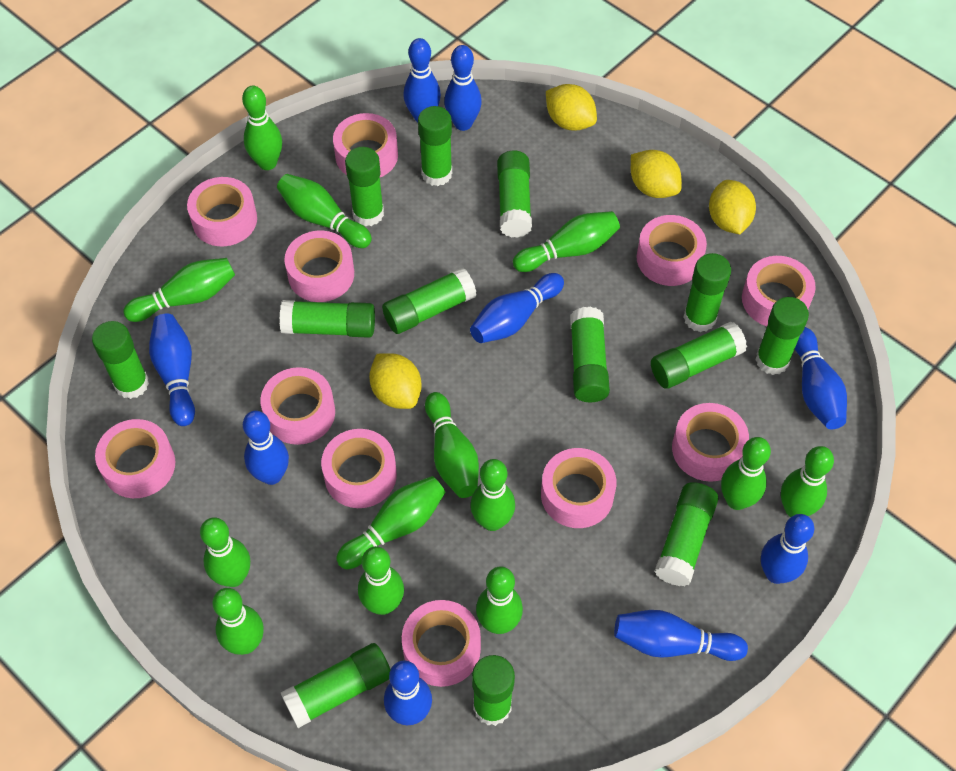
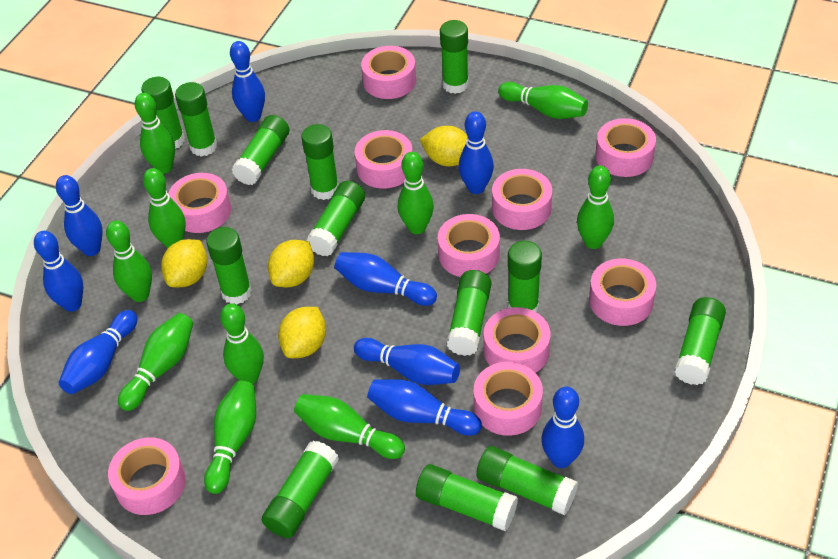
green bowling pin: [123,258,235,322] [200,517,250,587] [213,588,264,655] [242,86,282,170] [277,174,372,248] [336,476,446,569] [358,546,404,615] [425,392,479,498] [471,459,515,531] [476,566,523,634] [513,211,620,272] [721,437,771,510] [781,446,834,517] = 13 -> [106,221,152,302] [118,313,193,411] [135,93,175,174] [143,168,186,248] [204,381,256,494] [220,303,264,384] [294,394,405,459] [398,152,434,234] [498,82,588,119] [577,166,614,249] = 10
pink tape: [95,419,176,498] [187,177,257,246] [261,367,335,445] [285,230,354,302] [321,429,397,508] [333,113,398,177] [402,600,481,687] [541,448,617,528] [637,215,707,286] [672,403,749,482] [742,256,816,326] = 11 -> [108,437,186,515] [168,173,231,233] [355,130,413,189] [361,46,416,99] [438,214,500,277] [473,362,543,436] [484,307,550,373] [492,169,552,230] [589,258,656,326] [595,118,656,177] = 10

